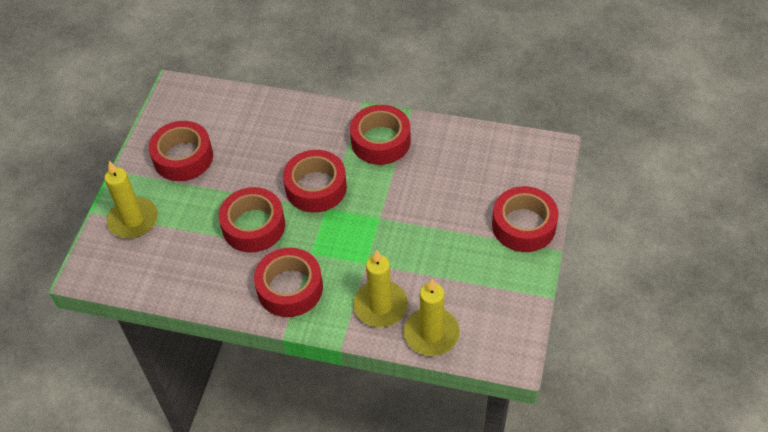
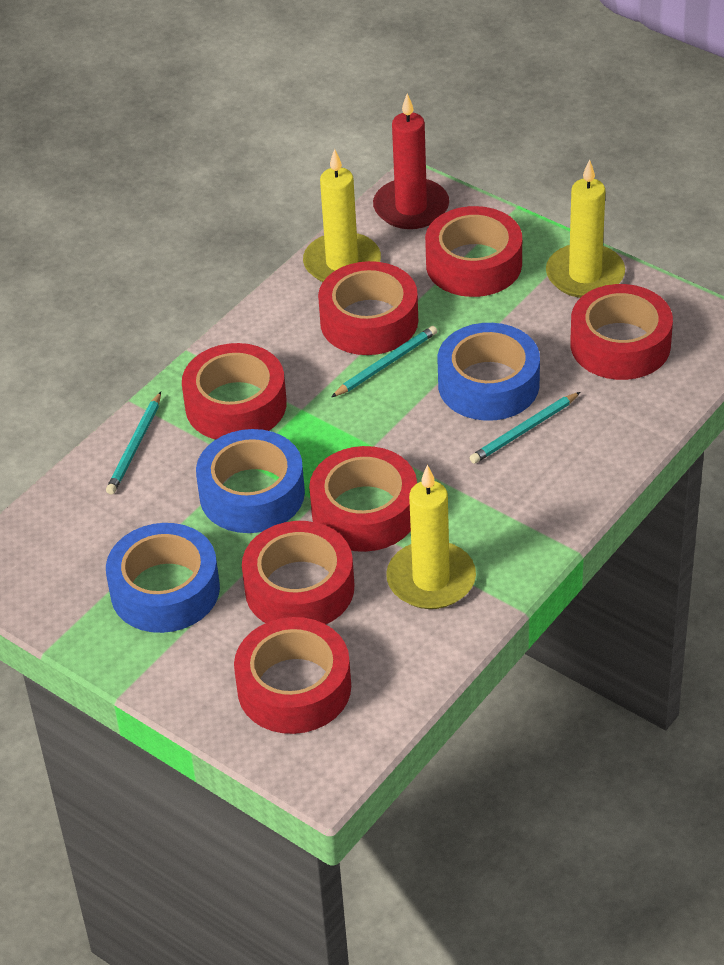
blue tape: none = 0 -> [106,523,220,633] [196,429,305,533] [438,323,540,421] = 3
red candle: none = 0 -> [373,93,449,229] = 1
red tape: [149,121,213,181] [219,187,285,253] [254,248,323,317] [283,150,347,213] [350,105,411,165] [492,186,559,252] = 6 -> [182,343,287,439] [234,617,351,734] [242,521,355,624] [309,446,417,552] [318,261,418,355] [425,206,522,297] [570,284,673,380] = 7
turquoise pencil: none = 0 -> [106,392,161,495] [331,326,437,397] [470,392,580,464] = 3

